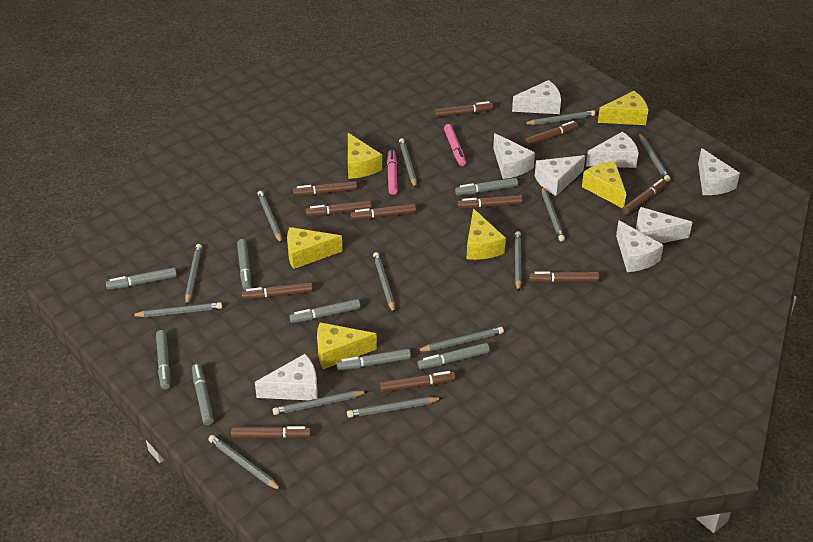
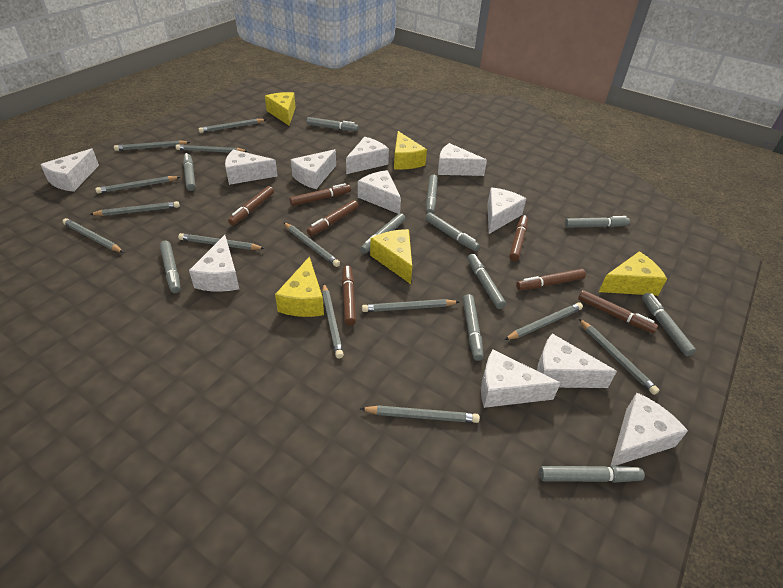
brown marker: [231,426,311,439] [242,282,313,300] [293,181,357,196] [306,200,372,216] [350,204,416,220] [380,371,456,393] [435,101,494,117] [458,195,523,209] [524,121,578,147] [529,271,600,283] [622,179,667,215] = 11 -> [228,186,274,225] [289,183,351,206] [307,200,359,236] [342,265,356,326] [509,215,528,261] [516,269,586,290] [578,290,658,333] = 7
grey marker: [106,267,177,290] [156,330,170,389] [192,364,214,425] [237,239,251,290] [289,299,361,323] [337,349,411,370] [417,343,490,369] [455,178,518,195] = 8 -> [160,241,181,293] [183,153,196,191] [307,117,358,131] [360,213,405,254] [425,213,480,251] [426,175,438,214] [463,294,484,361] [468,254,506,309] [539,465,645,483] [565,216,630,228] [642,293,696,356] = 11
pink marker: [387,150,398,195] [444,124,466,166] = 2 -> none = 0
white cheese: [255,354,318,400] [493,133,535,179] [512,80,561,114] [535,155,585,196] [586,132,639,168] [616,220,664,272] [636,207,692,244] [698,148,740,195] = 8 -> [40,148,99,192] [189,235,239,292] [225,150,278,185] [291,149,336,189] [346,137,389,174] [358,170,401,214] [438,143,487,176] [481,350,560,408] [487,188,526,234] [537,333,617,388] [611,393,688,466] = 11
yellow cheese: [287,227,343,269] [317,322,377,369] [348,133,382,179] [467,208,506,260] [582,161,626,208] [598,91,648,125] = 6 -> [265,92,296,126] [275,256,324,317] [370,229,412,284] [394,131,427,170] [599,252,667,296] = 5

